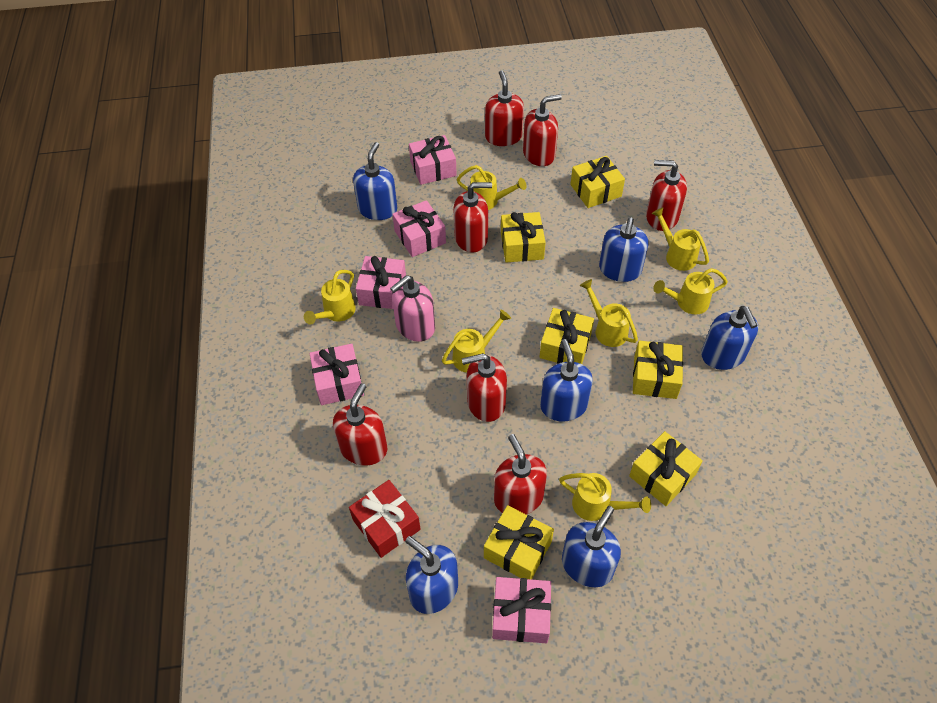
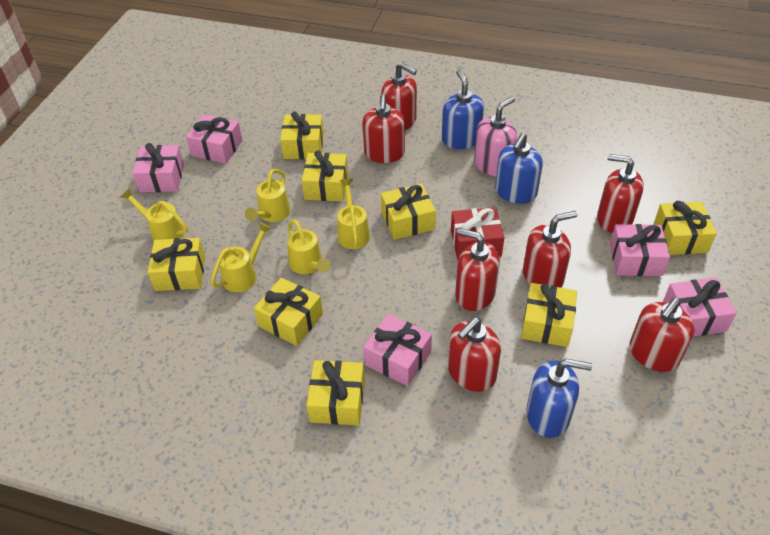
blue soap dispenser: [353,142,397,220] [405,536,458,614] [540,339,593,422] [562,506,621,587] [599,217,648,282] [701,306,758,370] = 6 -> [442,69,484,149] [495,133,543,204] [526,359,592,438] = 3
yellow gift: [484,505,554,580] [501,212,546,262] [539,308,594,364] [570,156,625,208] [629,431,703,506] [633,340,683,399] = 6 -> [148,238,205,291] [254,278,323,346] [280,112,324,159] [302,150,348,201] [307,360,365,425] [381,183,436,240] [521,283,577,347] [654,201,717,255] = 8
yellow watering can: [304,270,356,325] [442,310,511,373] [457,165,527,210] [559,473,651,521] [580,279,638,347] [651,207,709,271] [653,268,728,314] = 7 -> [120,188,188,241] [211,222,271,292] [245,169,290,222] [287,220,331,274] [338,178,370,249] = 5

